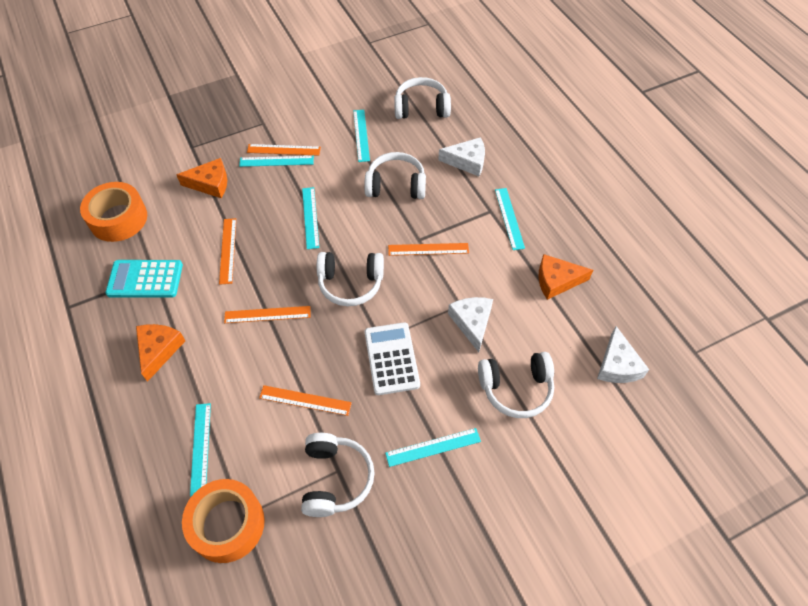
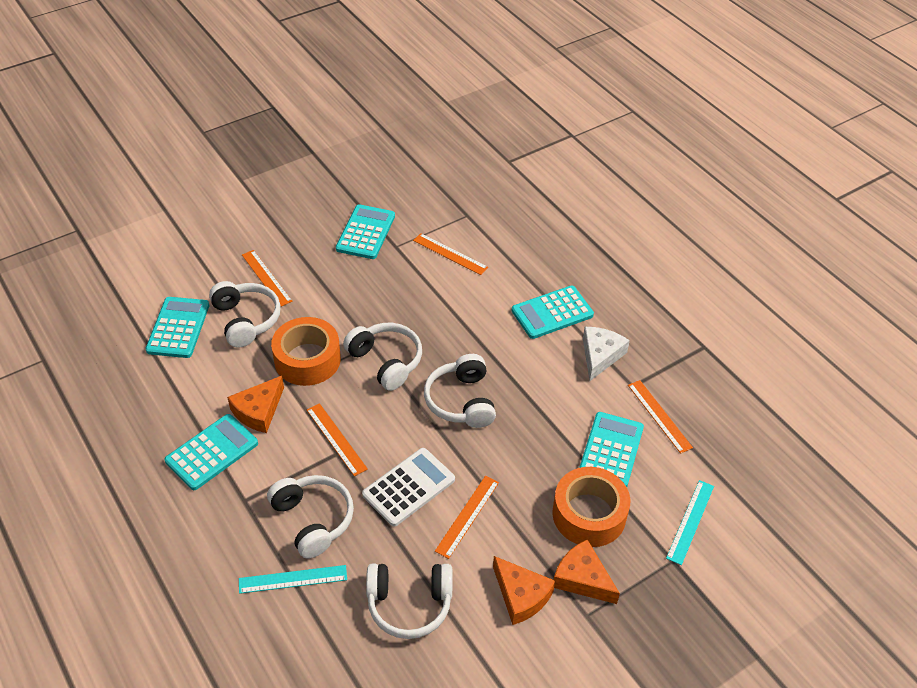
turquoise calculator: [105,260,183,298] = 1 -> [145,297,209,358] [164,414,258,490] [336,204,395,259] [512,286,594,339] [579,412,644,487] = 5
turquoise ruler: [190,403,211,497] [239,156,314,167] [302,187,319,249] [353,110,370,162] [385,428,481,467] [495,188,525,250] = 6 -> [239,565,347,594] [666,480,714,565] = 2
white cheese: [438,137,485,176] [448,297,493,352] [597,326,649,383] = 3 -> [583,327,630,381] = 1

